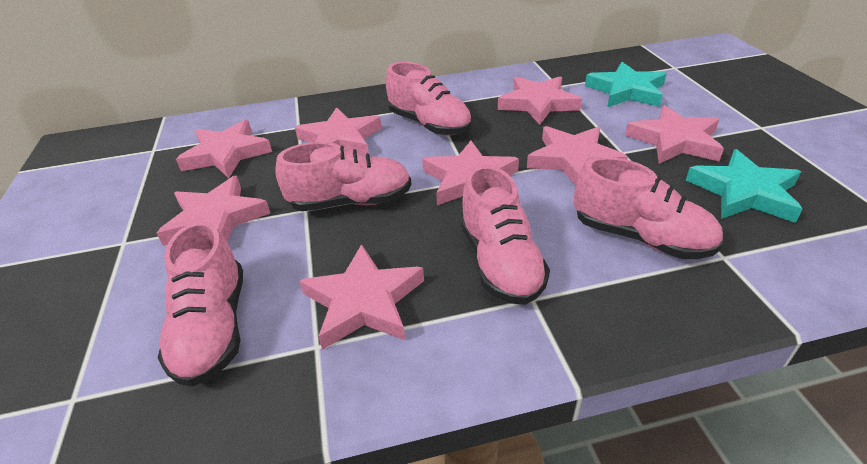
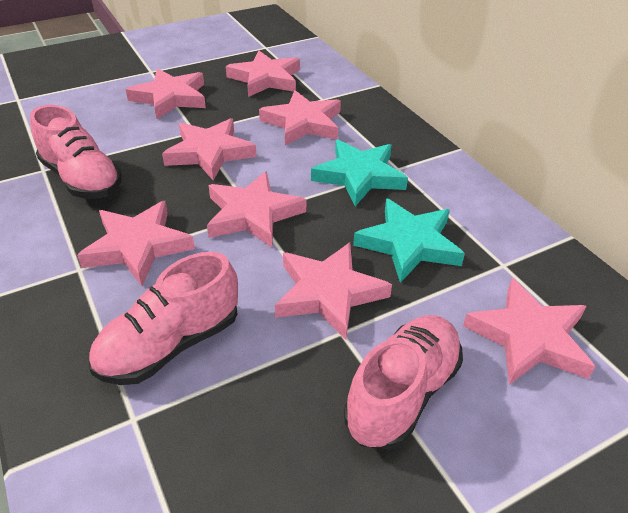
pink shoe: [158,221,243,387] [275,142,411,211] [386,62,472,136] [460,165,550,305] [574,157,723,259] = 5 -> [30,105,122,199] [89,252,238,385] [344,315,463,450] = 3

